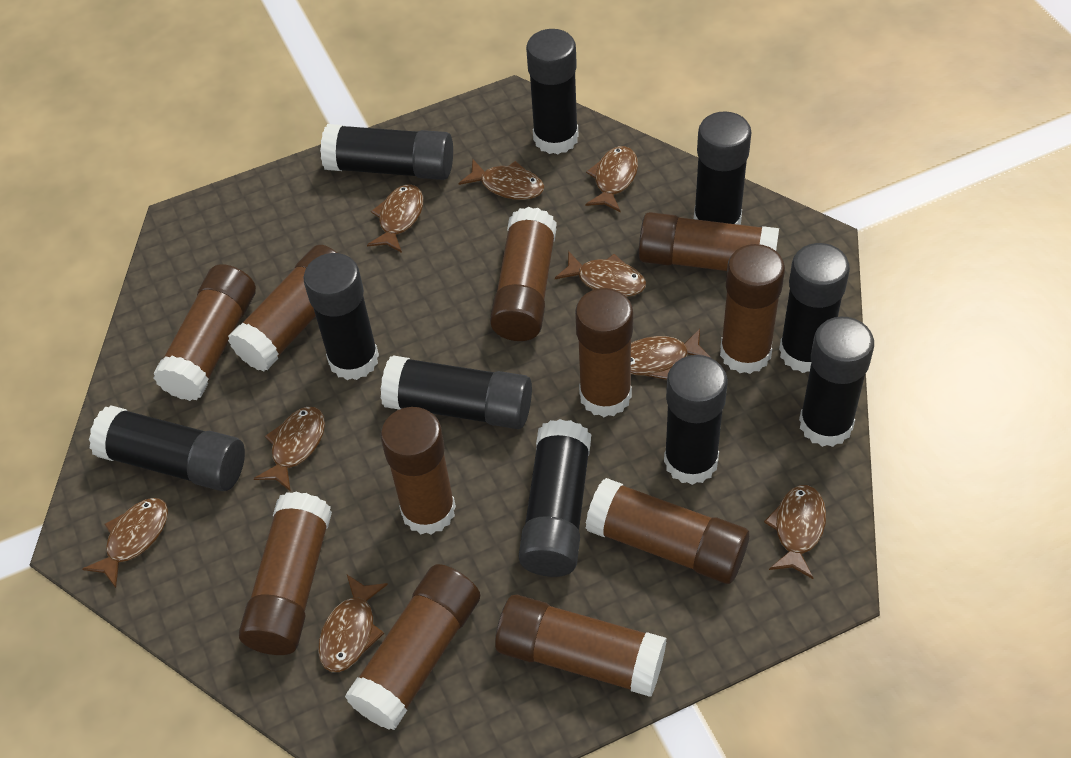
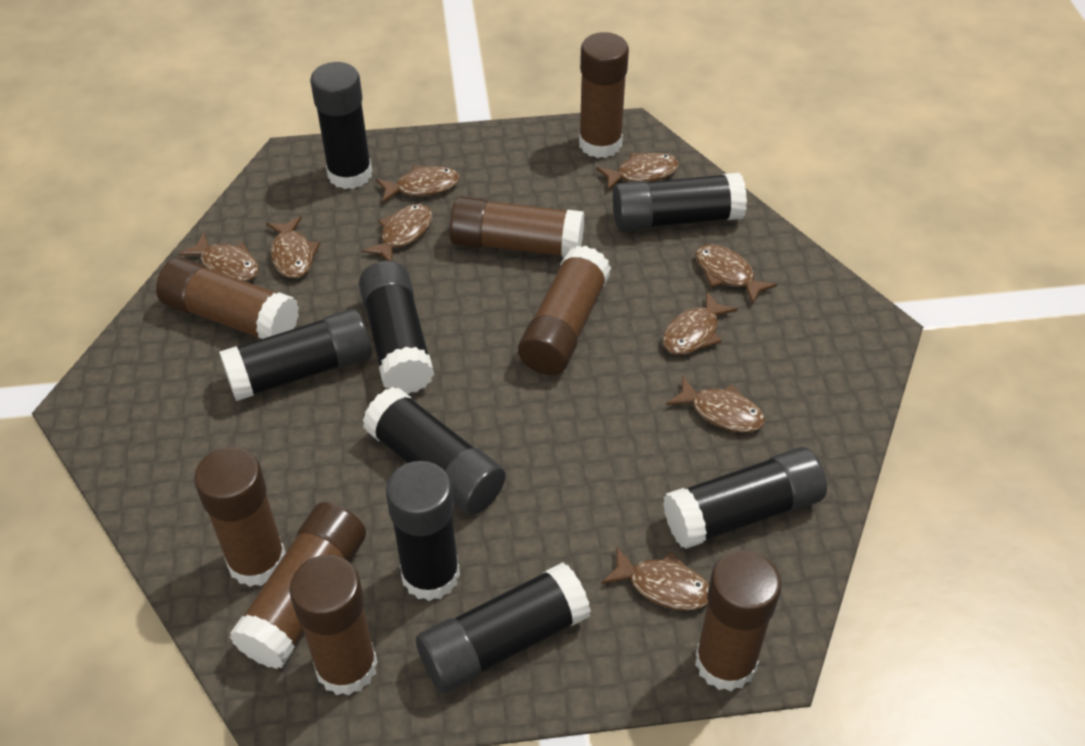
black glue stick: [89,405,245,491] [303,253,379,380] [320,124,453,180] [381,356,532,429] [519,419,591,577] [526,29,579,154] [664,355,728,485] [694,111,751,225] [779,243,850,373] [799,317,874,447] = 10 -> [219,309,372,401] [310,62,372,189] [359,261,434,394] [362,387,506,515] [386,461,460,601] [416,562,591,693] [613,173,747,232] [663,447,827,549] = 8
brown glue stick: [153,264,256,401] [228,245,337,372] [239,492,332,655] [345,564,480,730] [381,407,456,535] [490,207,557,341] [495,594,667,697] [575,288,633,417] [585,478,749,584] [639,212,779,271] [720,244,785,374] = 11 -> [156,257,299,339] [194,447,286,587] [229,502,366,669] [289,555,378,696] [449,196,584,257] [518,246,611,375] [579,32,629,158] [695,550,781,691] = 8

